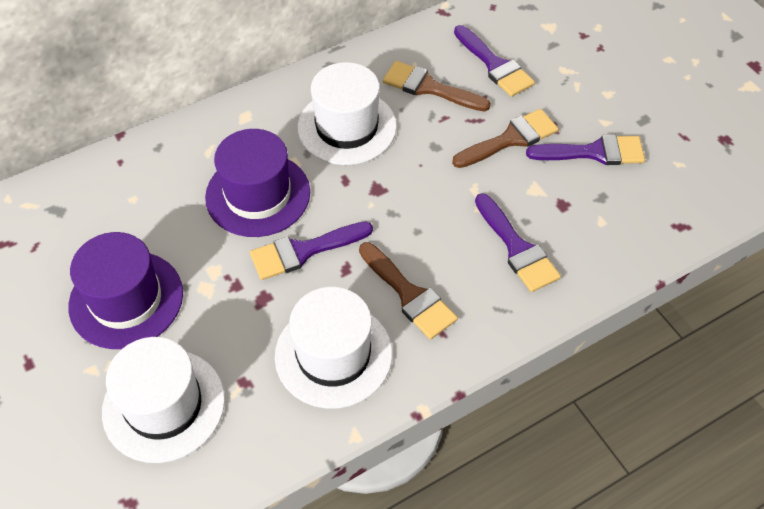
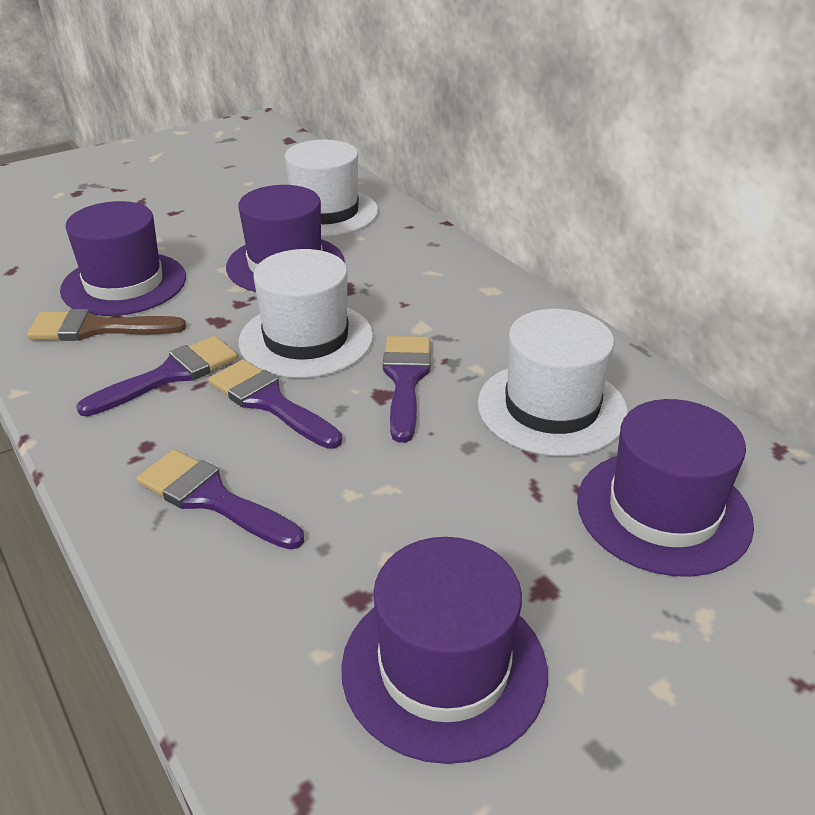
brown brush: [359,242,458,340] [383,61,491,112] [452,109,559,168] = 3 -> [27,309,186,341] = 1
purple hat: [68,232,183,349] [205,129,310,237] = 2 -> [60,201,186,316] [226,185,345,292] [341,537,548,764] [577,399,754,577] = 4

